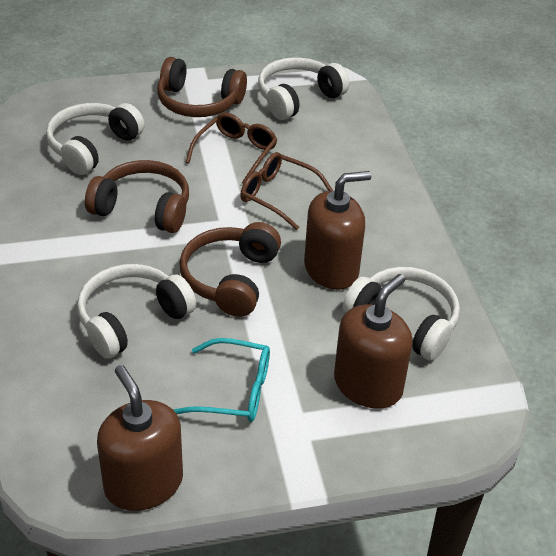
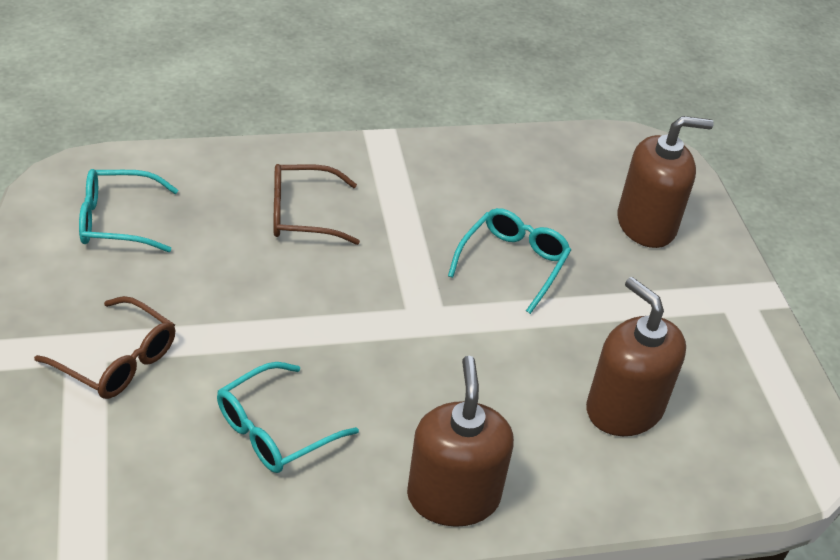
brown headphones: [85,160,189,233] [157,57,247,117] [180,222,281,317] = 3 -> none = 0
turquoise glasses: [173,338,270,422] = 1 -> [79,169,178,252] [217,362,359,473] [448,208,571,314] = 3
white headphones: [46,103,145,175] [77,264,196,359] [258,57,349,120] [343,267,460,361] = 4 -> none = 0

